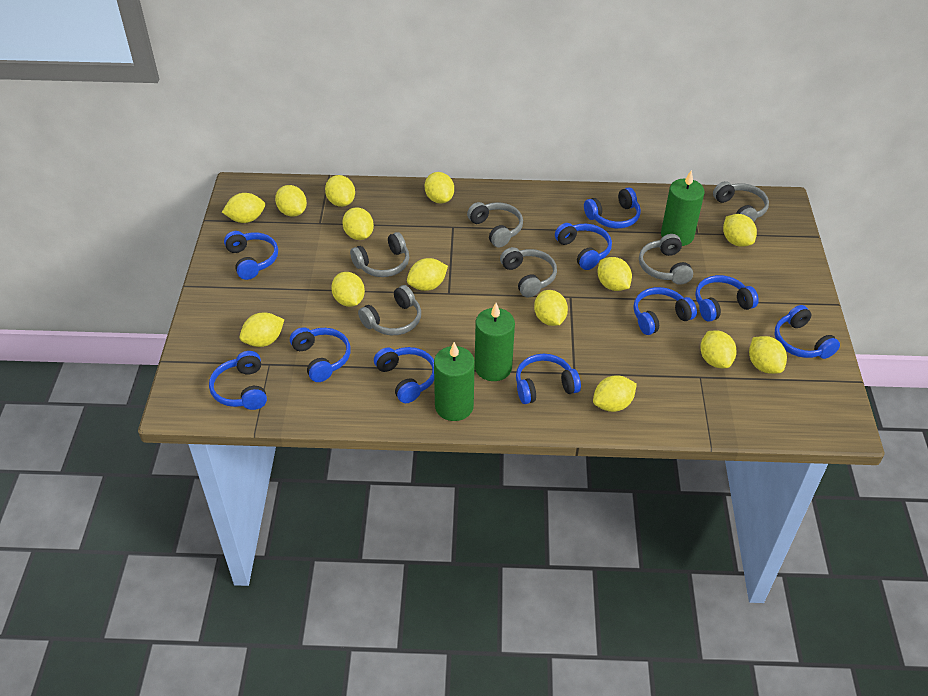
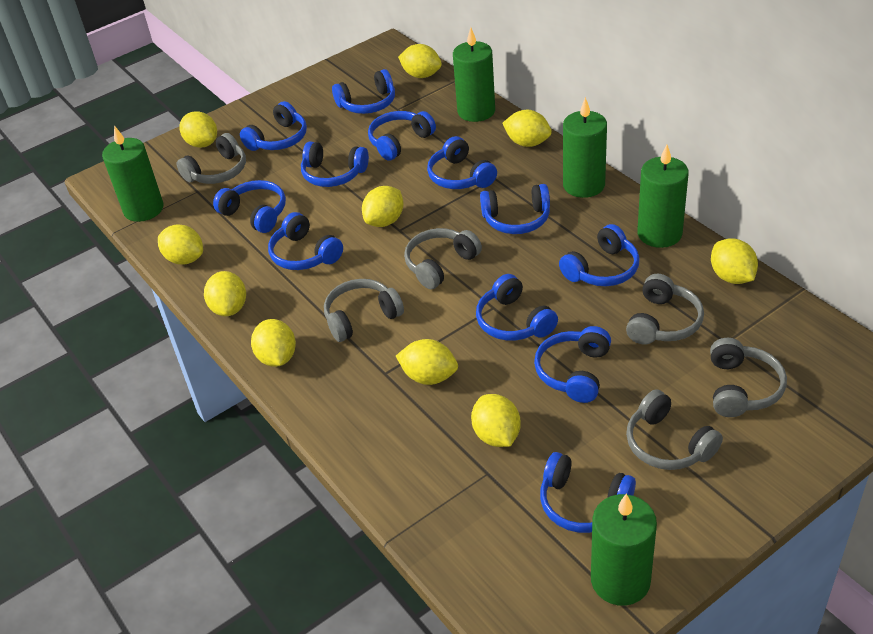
blue headphones: [209,351,267,410] [224,231,278,280] [290,327,351,382] [374,347,434,403] [516,354,581,404] [555,223,612,270] [584,187,641,228] [633,287,697,335] [695,275,759,322] [775,305,840,359] = 10 -> [213,180,286,233] [240,101,307,151] [268,212,343,270] [301,141,369,187] [332,69,395,114] [368,111,436,161] [427,136,497,189] [476,274,558,341] [480,184,550,234] [534,326,611,403] [540,452,636,533] [559,224,640,286] = 12
green candle: [434,342,475,421] [475,303,515,381] [661,170,705,246] = 3 -> [102,126,164,222] [453,27,495,122] [563,97,607,198] [591,494,657,606] [637,144,689,248] = 5
yellow lemon: [222,193,265,223] [240,312,284,347] [275,185,307,217] [325,175,355,207] [331,272,365,307] [342,207,374,240] [407,258,448,291] [425,172,454,204] [534,290,568,326] [593,375,637,412] [598,257,632,291] [700,330,737,368] [723,214,757,247] [749,336,787,374] = 14 -> [158,224,203,264] [179,111,217,148] [204,271,246,316] [251,319,296,367] [362,186,403,227] [396,339,458,385] [398,44,442,78] [471,394,521,447] [503,110,552,147] [711,238,758,284] = 10

